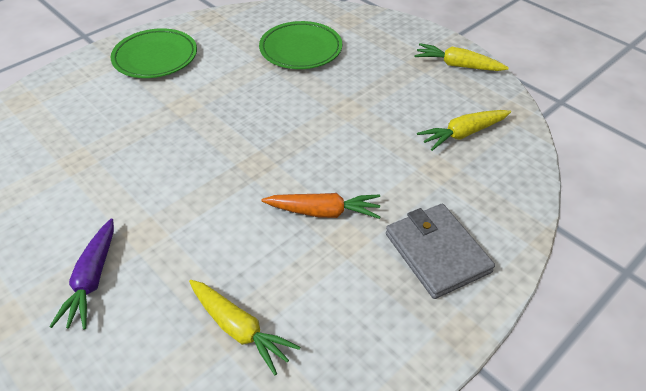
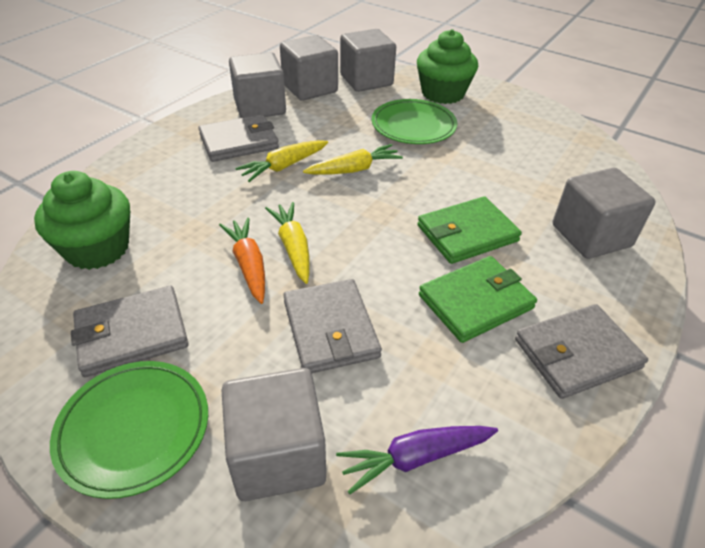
green cupcake: none = 0 -> [34,171,130,270] [417,29,478,104] = 2
green wallet: none = 0 -> [417,196,522,264] [419,256,537,343] = 2
grey cube: none = 0 -> [221,368,326,501] [229,52,286,118] [280,35,338,101] [340,29,396,92] [552,168,655,259] = 5
grey wallet: [386,204,495,299] = 1 -> [71,286,189,377] [198,114,279,162] [283,279,382,373] [515,304,648,399] = 4

